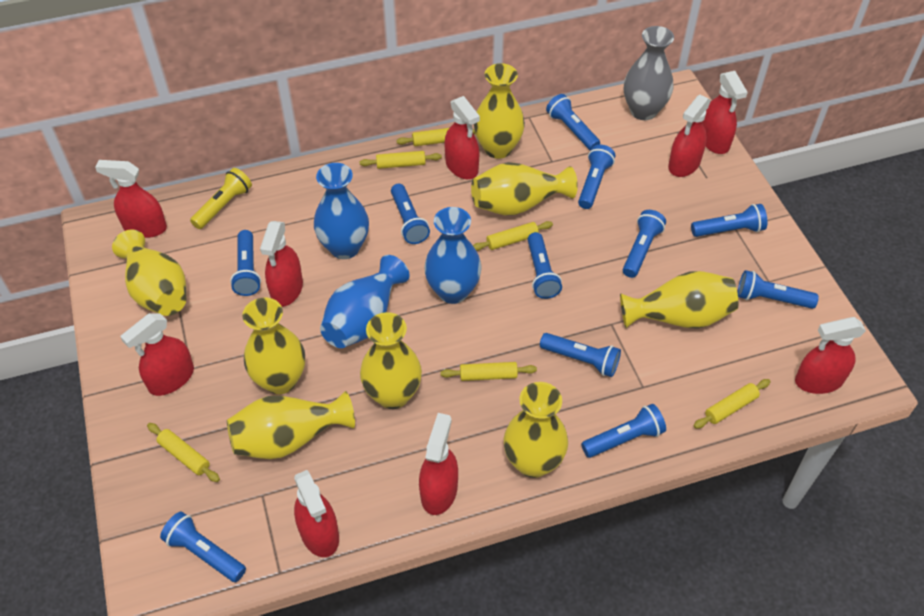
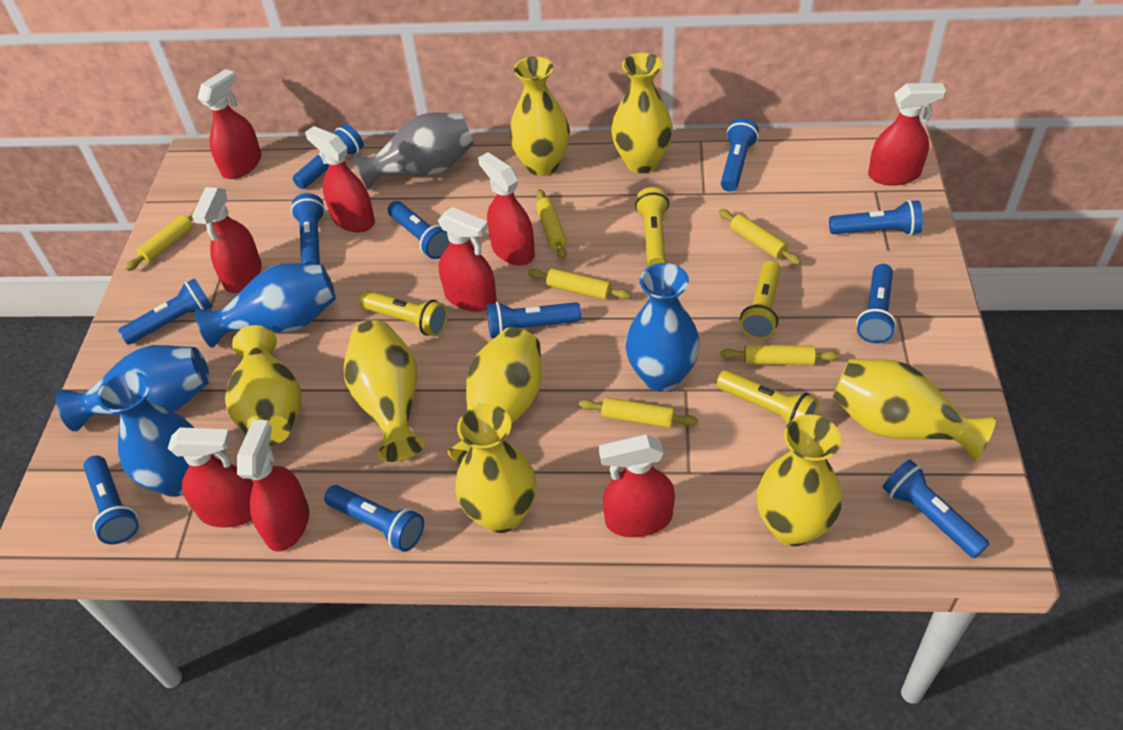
blue vase: [314,163,369,259] [320,255,410,348] [424,207,482,304] = 3 -> [56,345,210,432] [97,371,194,497] [195,263,336,348] [625,263,700,392] = 4
yellow flashlight: [190,168,252,229] = 1 -> [359,290,448,337] [635,187,669,266] [716,370,818,424] [740,261,781,339] = 4

